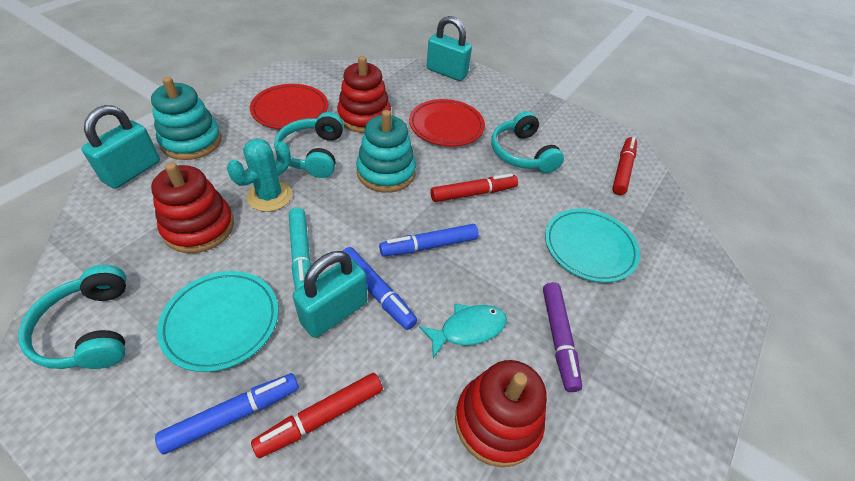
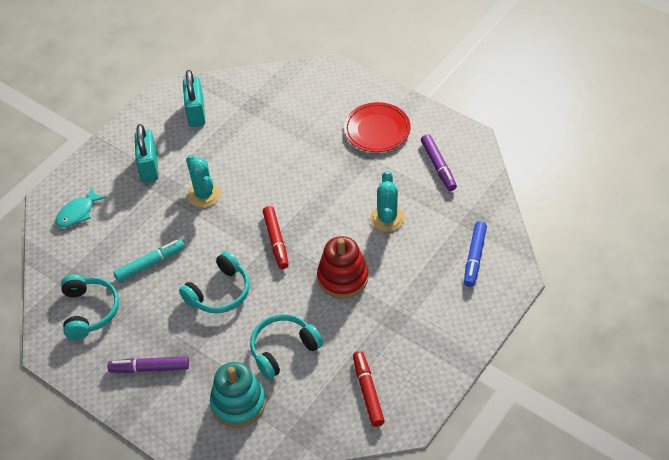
blue marker: [155,373,299,454] [343,247,418,330] [379,224,479,257] = 3 -> [464,221,487,287] = 1
purple marker: [543,282,582,392] = 1 -> [107,356,189,373] [421,134,457,191] = 2
red marker: [251,373,383,458] [430,174,518,202] [612,137,637,195] = 3 -> [263,206,289,269] [353,351,385,427] = 2
red plate: [250,84,328,129] [409,99,485,146] = 2 -> [344,102,411,152] = 1
red stacking toy: [151,162,234,253] [337,56,391,133] [455,360,547,467] = 3 -> [317,236,369,298] = 1
turquoise cactus: [227,138,292,212] = 1 -> [186,155,221,208] [370,171,405,232] = 2
turquoise padlock: [81,105,160,189] [293,251,367,338] [427,16,472,81] = 3 -> [135,124,158,182] [183,70,205,127] = 2
turquoise plate: [157,271,278,372] [545,209,640,283] = 2 -> none = 0
turquoise stacking toy: [151,77,222,160] [356,110,416,193] = 2 -> [210,362,266,428] = 1

